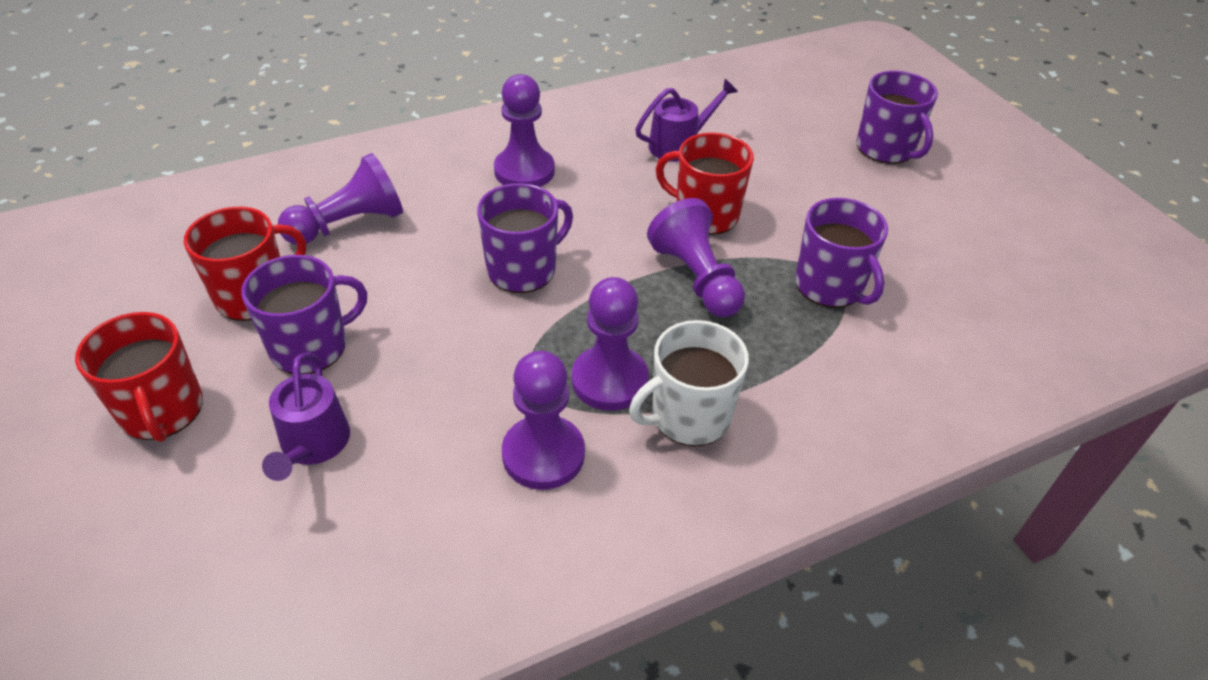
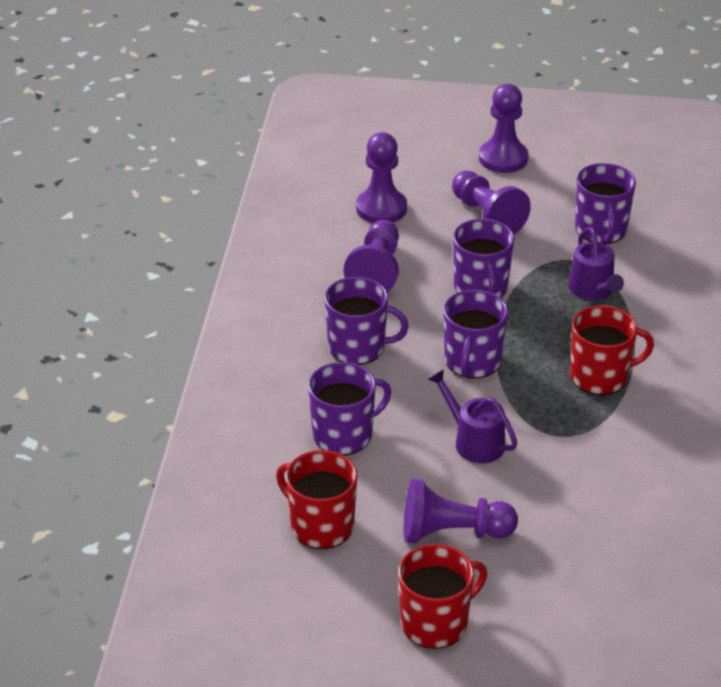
purple mug: [241,255,367,374] [477,183,573,293] [795,198,888,308] [857,71,938,164] = 4 -> [308,362,391,455] [324,277,409,365] [443,290,508,379] [453,219,514,298] [575,163,636,244] = 5
white mug: [629,320,749,446] = 1 -> none = 0

